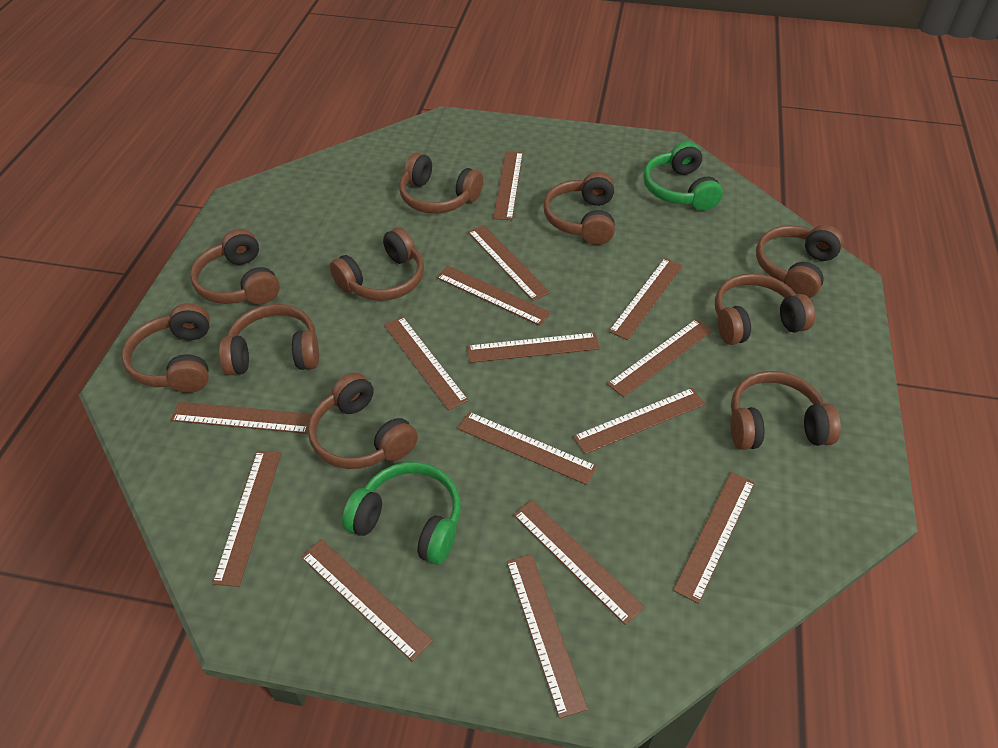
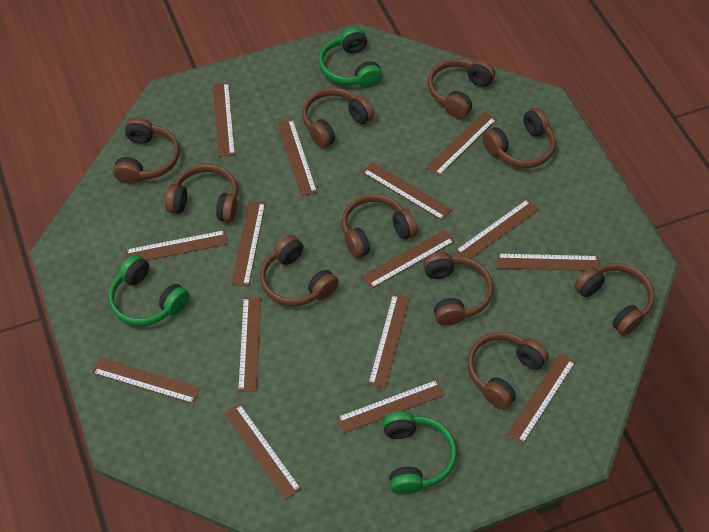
green headphones: [342,462,461,565] [643,142,723,211] = 2 -> [108,254,189,326] [318,27,383,88] [383,412,457,494] = 3

